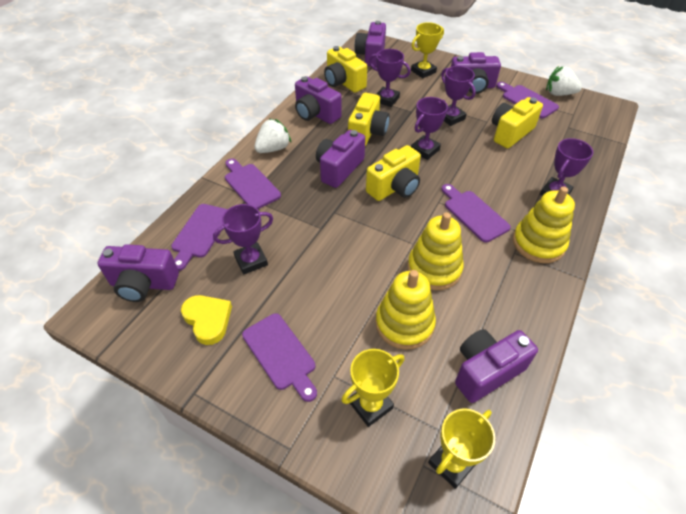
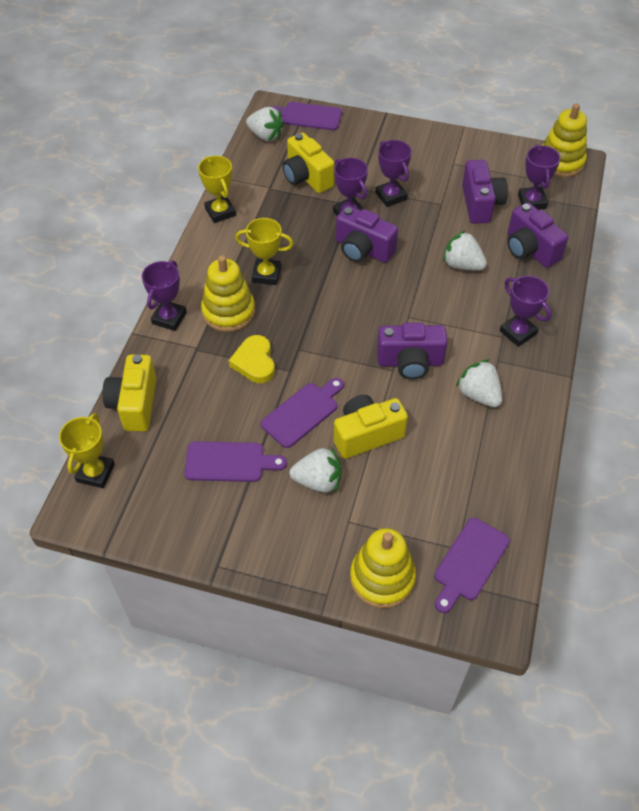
purple camera: [98,244,179,302] [295,76,342,124] [316,130,365,188] [354,21,386,67] [451,52,501,94] [455,329,538,403] = 6 -> [336,206,398,263] [377,323,448,379] [462,160,508,224] [507,202,568,268] = 4
purple cutting board: [171,204,228,271] [225,159,281,209] [242,313,317,402] [441,184,511,243] [496,82,559,118] = 5 -> [184,441,287,482] [260,378,344,448] [270,102,342,130] [434,518,510,613] = 4
white strawberry: [254,119,291,153] [546,66,582,96] = 2 -> [246,107,284,141] [290,447,341,493] [443,231,487,271] [456,360,502,407] = 4
yellow camera: [324,46,367,93] [348,93,390,146] [366,145,421,201] [492,97,543,148] = 4 -> [102,355,156,431] [282,132,335,193] [334,395,408,459] = 3

